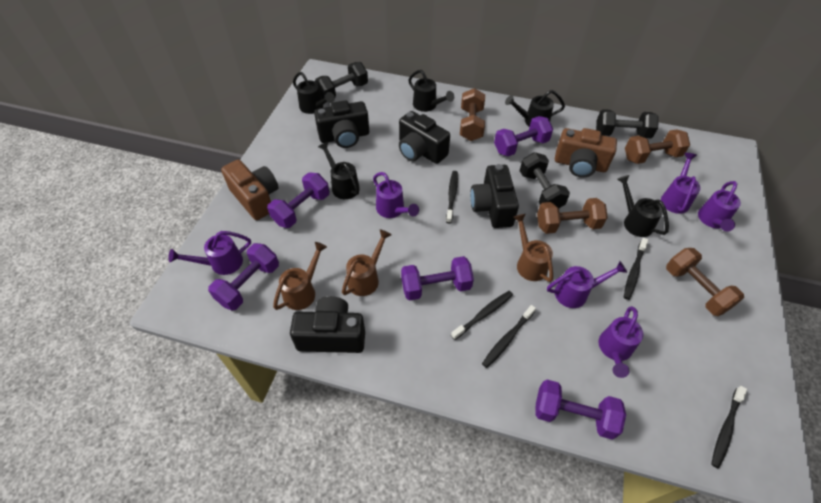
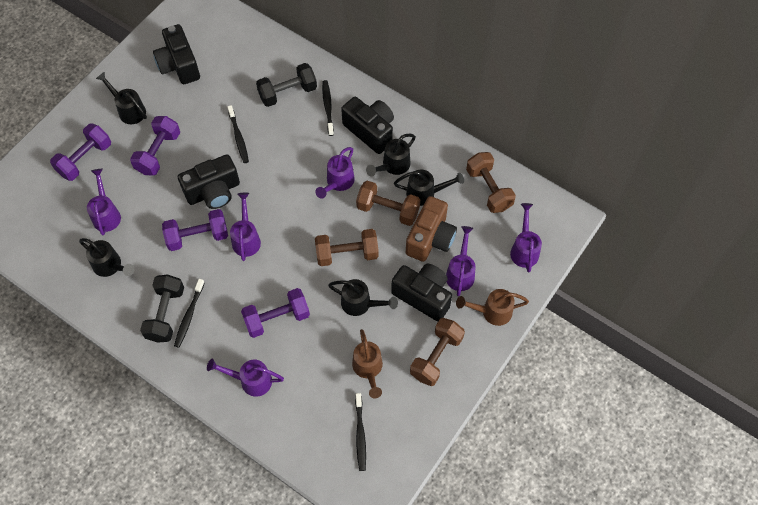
black dumbbell: [315,62,368,99] [520,152,570,208] [596,109,659,138] = 3 -> [140,274,184,343] [256,63,317,107] = 2
black toothbrush: [446,171,458,224] [451,291,513,340] [482,305,536,368] [624,238,648,300] [711,386,747,469] = 5 -> [174,279,205,348] [227,105,249,163] [322,80,334,136] [355,393,366,471] = 4
brown camera: [221,160,278,220] [555,128,617,178] = 2 -> [406,196,457,262] = 1
brown watering can: [273,242,327,310] [342,229,391,296] [513,214,553,282] = 3 -> [352,329,383,399] [456,289,529,326] = 2
purple dumbbell: [208,243,279,311] [267,172,329,228] [401,256,474,301] [494,116,553,156] [535,380,626,440] = 5 -> [50,124,111,181] [130,116,180,175] [162,209,228,251] [241,288,310,338] = 4

